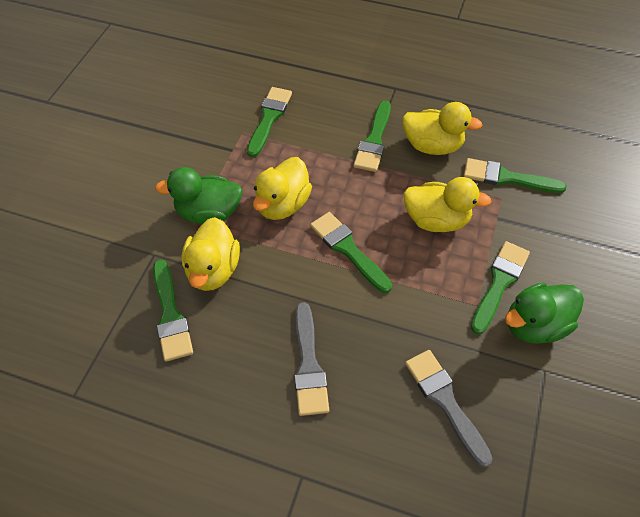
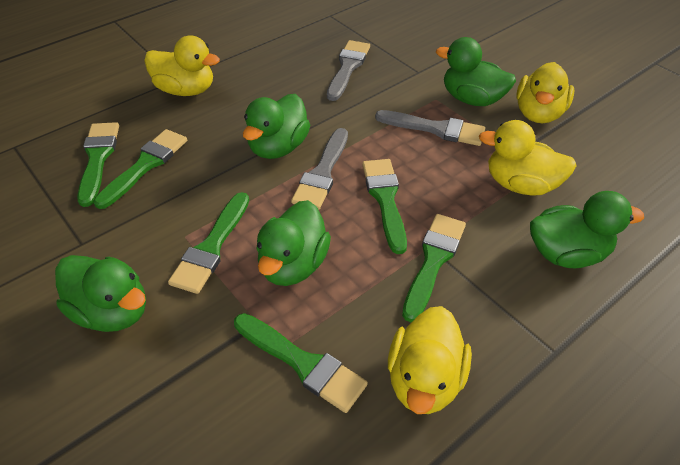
green duck: [155,167,242,224] [505,282,584,344] = 2 -> [55,255,146,332] [243,94,310,159] [256,200,331,286] [436,37,516,106] [530,191,644,268] = 5
grey brush: [294,302,329,416] [405,350,493,467] = 2 -> [291,128,348,210] [327,40,370,101] [375,110,485,146] = 3

